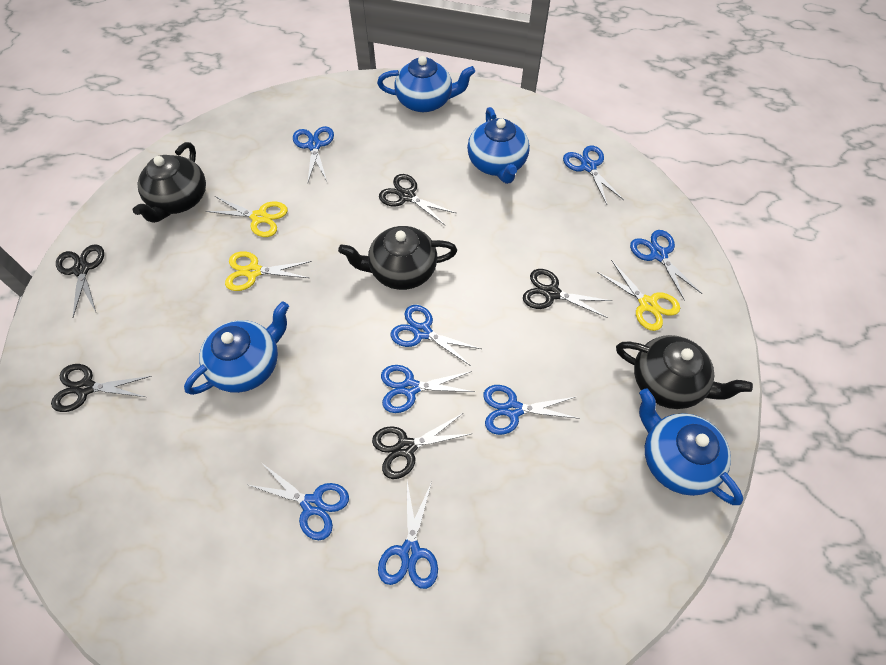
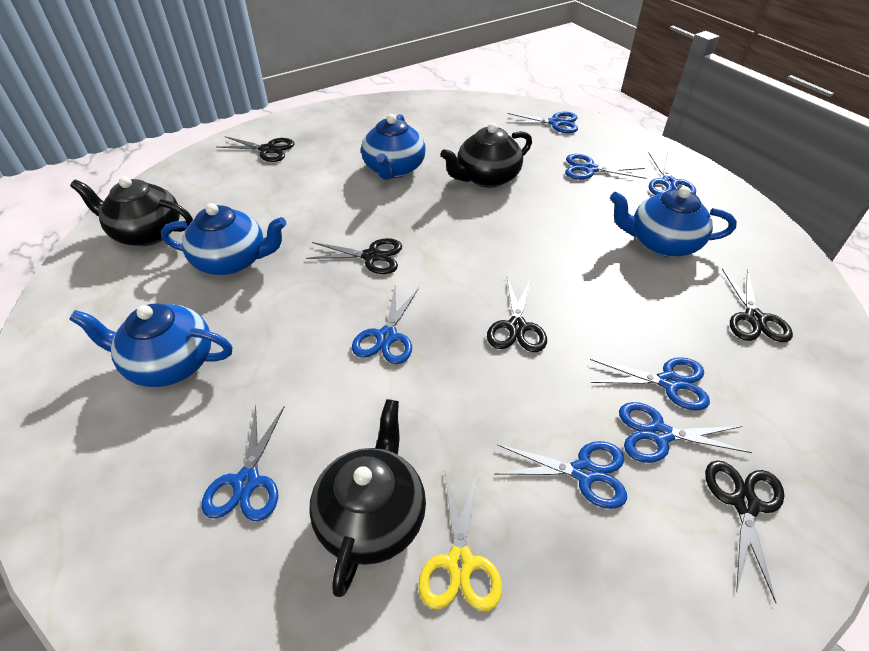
yellow scissors: [206,196,288,237] [225,251,312,291] [597,260,680,331] = 3 -> [418,473,502,611] = 1

